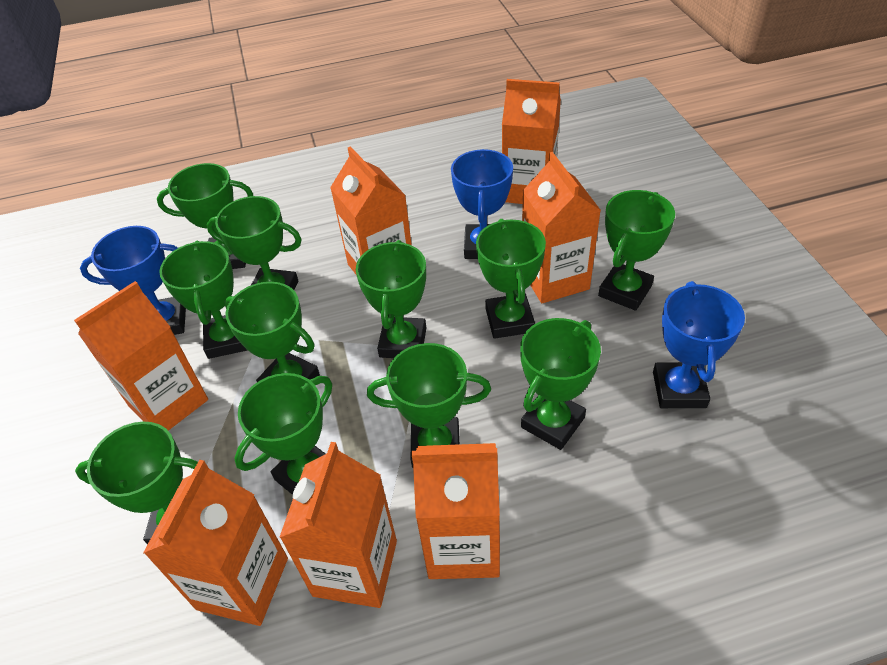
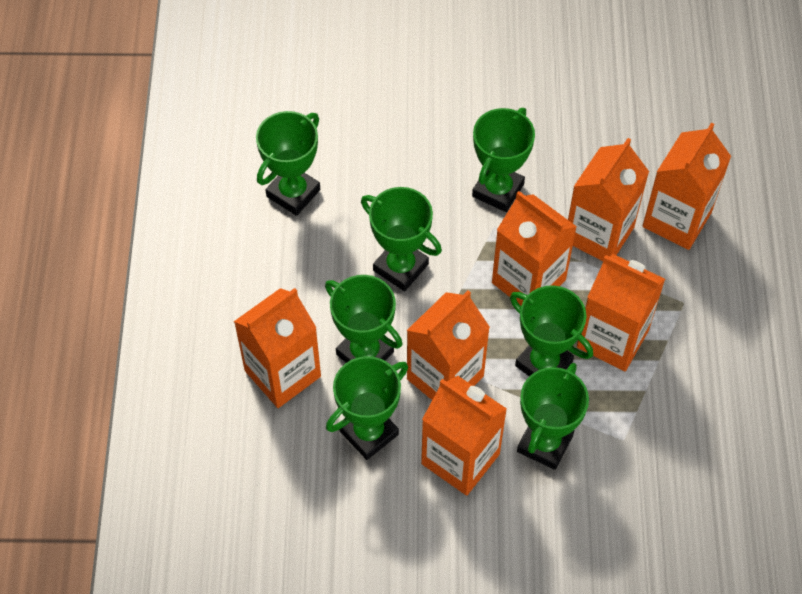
blue trophy: [80,226,186,335] [451,149,513,259] [653,281,745,408] = 3 -> none = 0
green trophy: [75,422,198,545] [157,163,253,269] [159,241,247,359] [206,196,302,290] [225,282,320,382] [234,373,332,495] [356,240,426,358] [367,343,491,468] [476,219,546,339] [520,318,601,450] [598,190,675,311] = 11 -> [256,111,320,216] [325,275,403,363] [326,356,408,460] [361,187,442,291] [472,108,535,212] [510,285,593,376] [517,363,589,470] = 7

